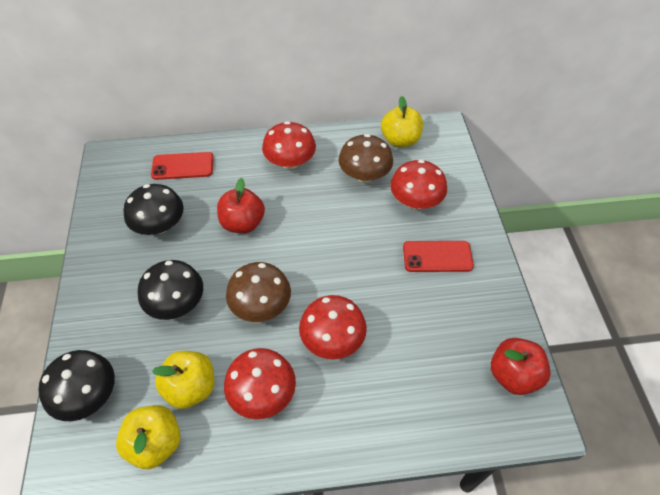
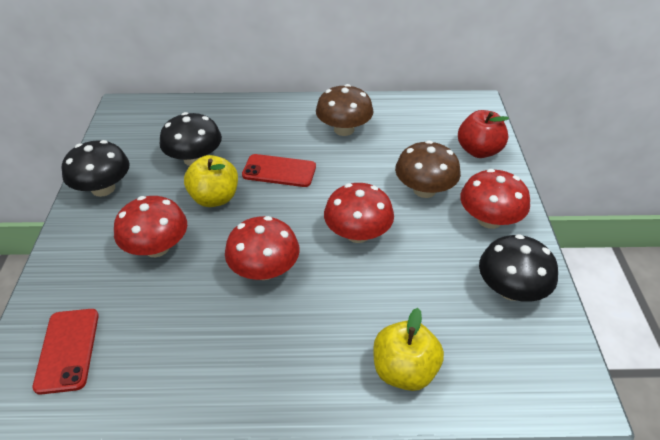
red apple: [217,178,265,233] [491,338,551,395] = 2 -> [458,110,509,158] = 1
yellow apple: [116,405,180,469] [152,351,214,409] [381,96,423,147] = 3 -> [184,155,238,207] [373,308,444,391] = 2

